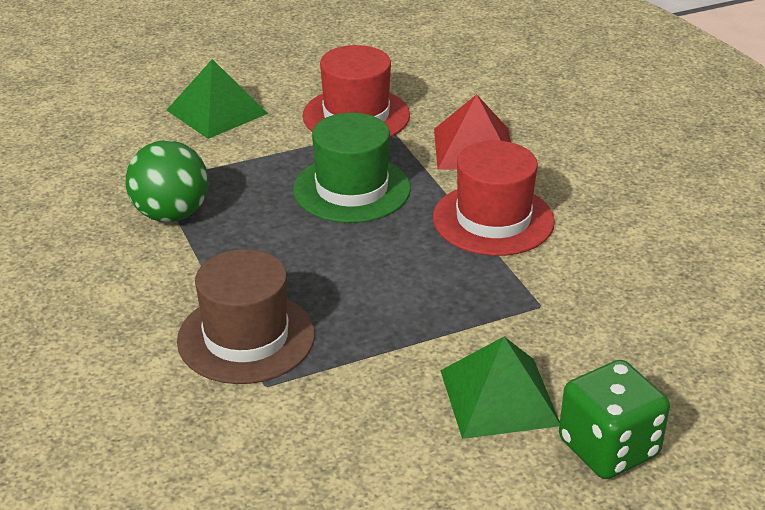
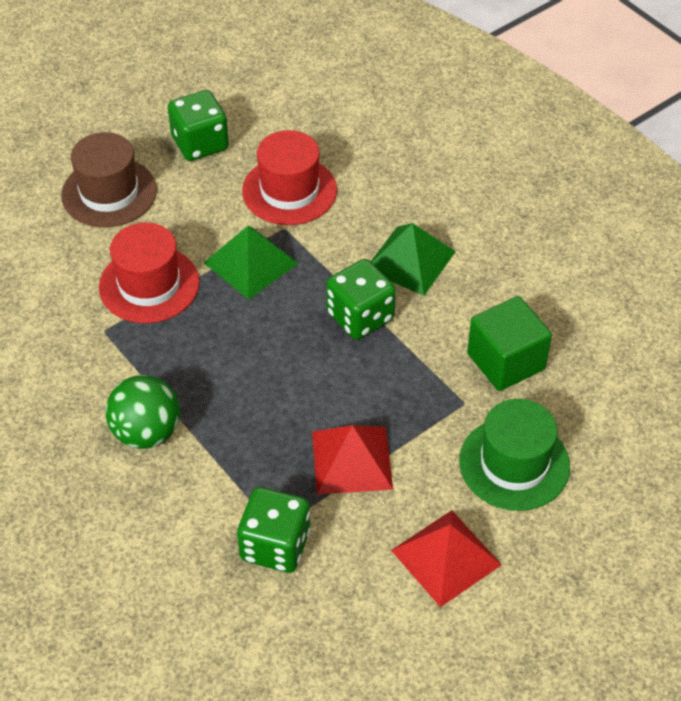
green cube: none = 0 -> [467,296,552,391] = 1
green dice: [559,360,670,479] = 1 -> [168,90,229,161] [237,487,310,573] [326,259,396,340] = 3
red pyramid: [434,94,511,170] = 1 -> [312,425,393,495] [391,510,502,607] = 2

